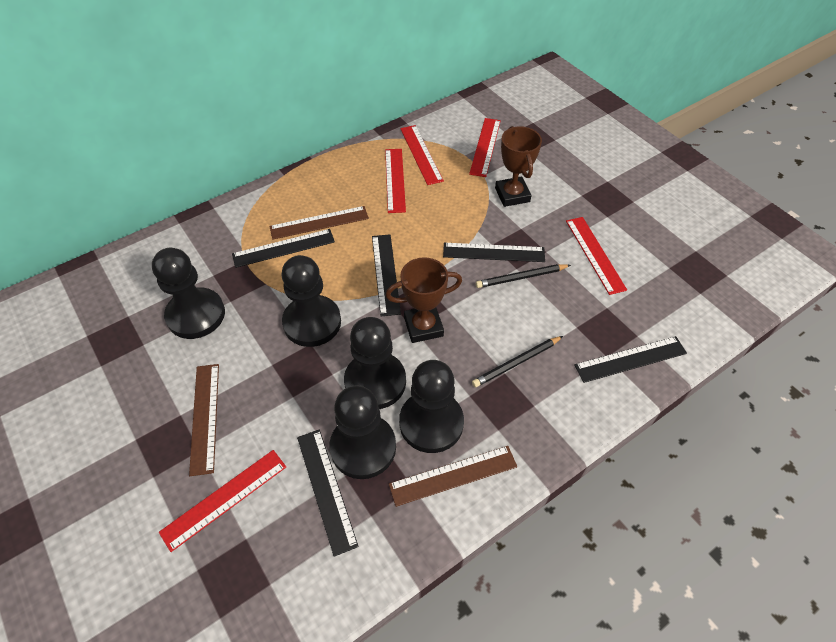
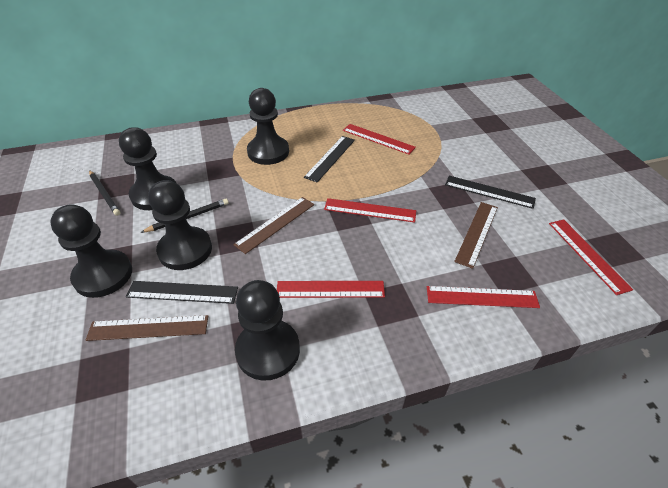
black ruler: [232,229,335,268] [297,430,358,557] [372,234,401,317] [443,243,545,262] [574,336,687,383] = 5 -> [126,281,238,304] [304,136,355,182] [445,176,536,209] = 3
brown trophy: [386,257,462,343] [495,126,542,207] = 2 -> none = 0

